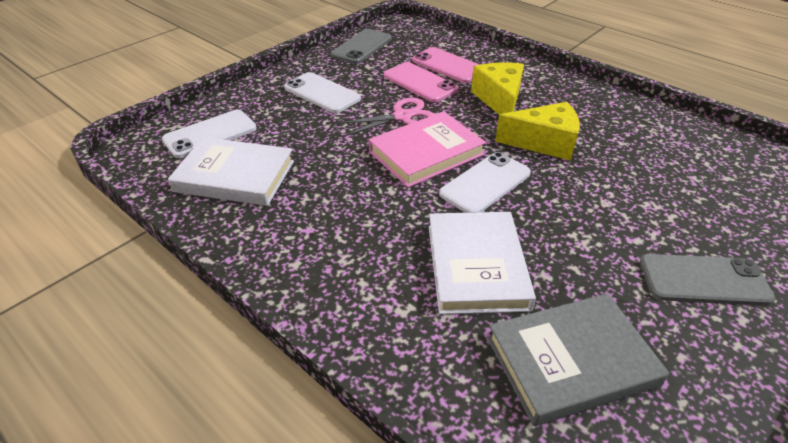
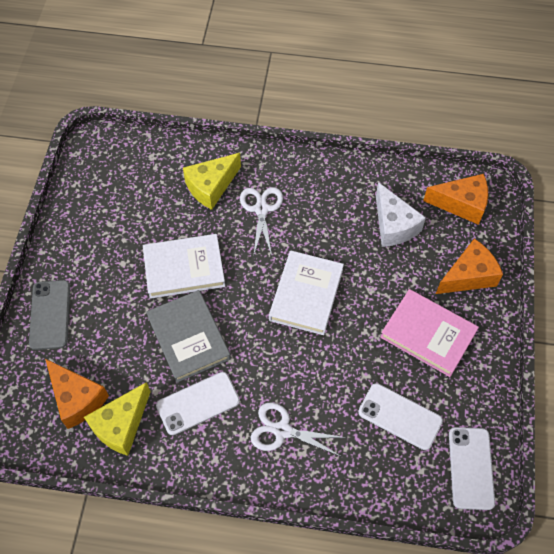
grey phone: [331,29,392,64] [640,254,775,306] = 2 -> [29,280,70,350] = 1
orange cheese: none = 0 -> [45,359,109,429] [423,174,488,225] [436,238,503,294] = 3
pink phone: [384,62,458,102] [412,47,480,83] = 2 -> none = 0
pink scissors: [337,98,435,136] = 1 -> none = 0
white cheese: none = 0 -> [376,182,426,247] = 1
white scissors: none = 0 -> [240,187,283,257] [250,403,347,457] = 2

